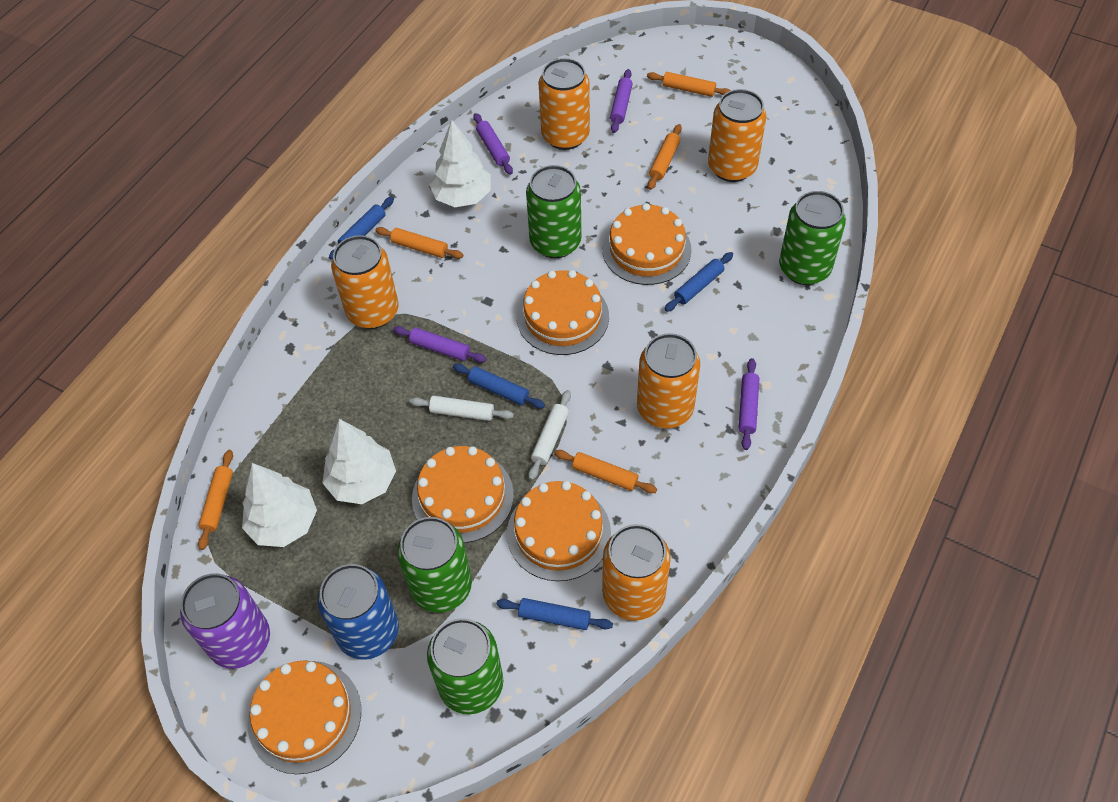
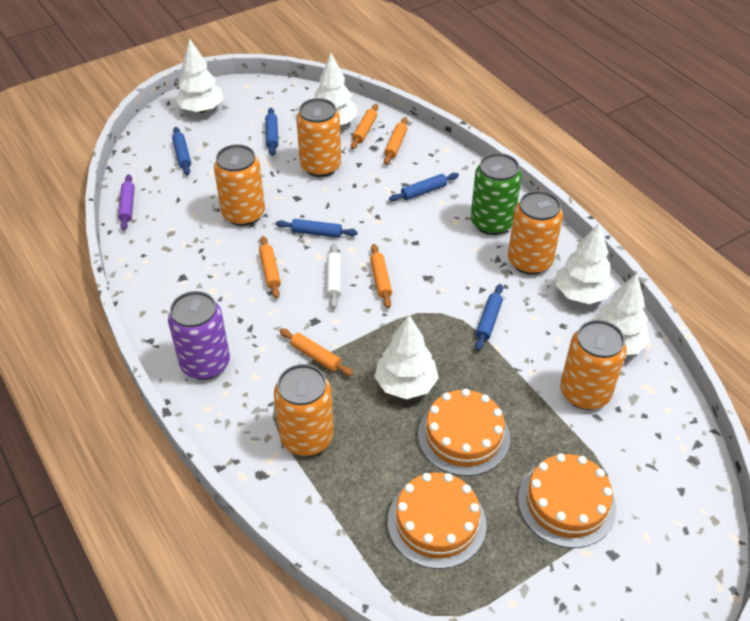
blue can: [318,564,399,660] = 1 -> none = 0
blue rolling pin: [329,197,394,260] [453,363,545,409] [496,598,613,630] [665,252,733,312] = 4 -> [172,127,191,175] [265,108,278,156] [276,219,358,238] [389,173,459,202] [475,284,503,351] = 5
green can: [397,517,472,613] [427,618,503,714] [526,165,582,258] [779,191,846,285] = 4 -> [471,153,522,235] = 1
orange cake: [247,661,361,774] [412,446,514,543] [507,481,611,581] [517,270,609,355] [602,203,692,285] = 5 -> [388,473,487,569] [418,389,510,476] [518,453,616,548] = 3
purple rolling pin: [393,326,487,363] [473,113,513,175] [610,69,633,133] [738,358,759,450] = 4 -> [118,174,135,230] = 1
white rolling pin: [410,396,514,421] [528,390,571,480] = 2 -> [327,244,341,309] = 1
white tree: [242,463,317,547] [323,419,396,504] [430,120,491,207] = 3 -> [175,39,223,113] [315,53,357,125] [374,315,439,399] [556,223,615,304] [591,273,650,355] = 5

